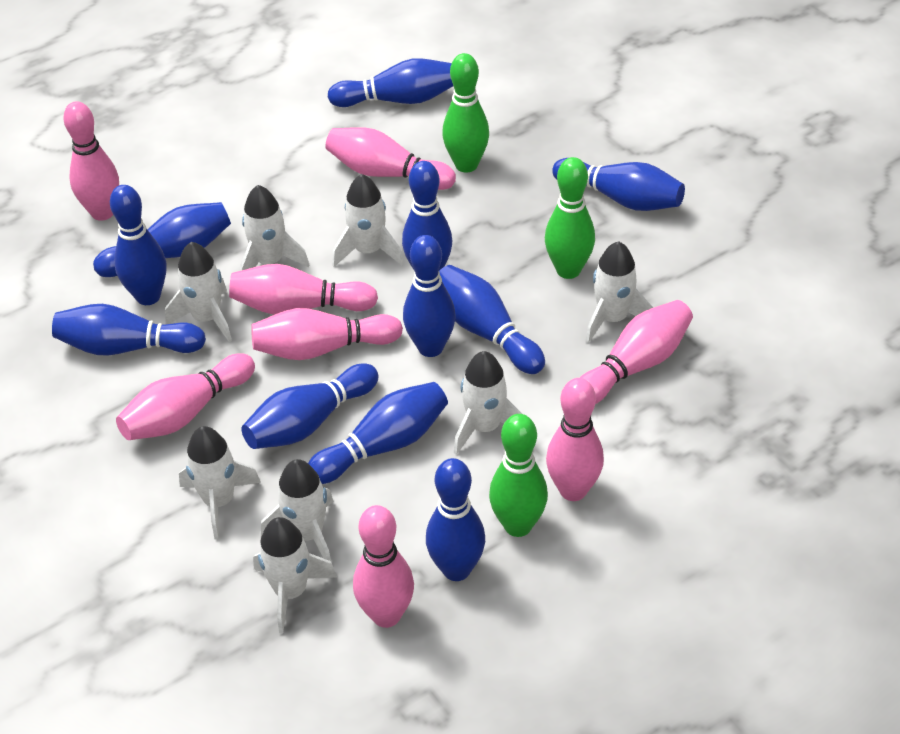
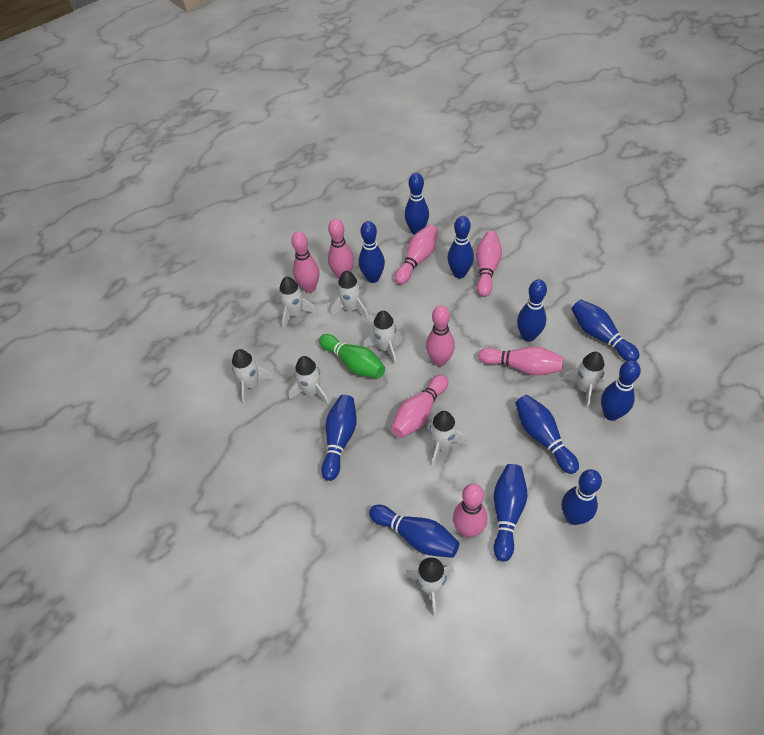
green bowling pin: [442,53,489,173] [489,414,548,537] [545,157,595,279] = 3 -> [319,334,385,378] = 1

